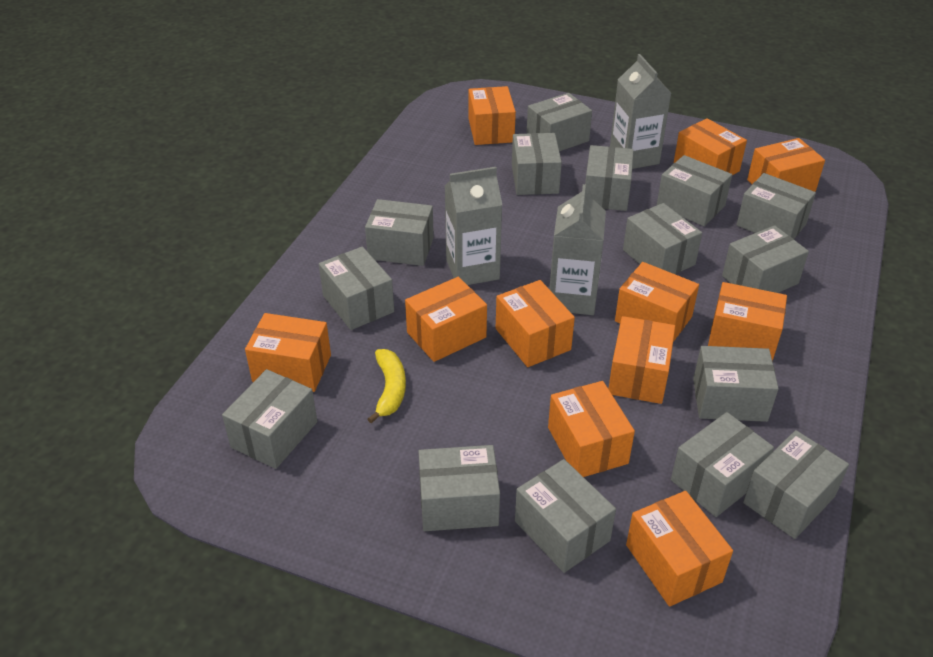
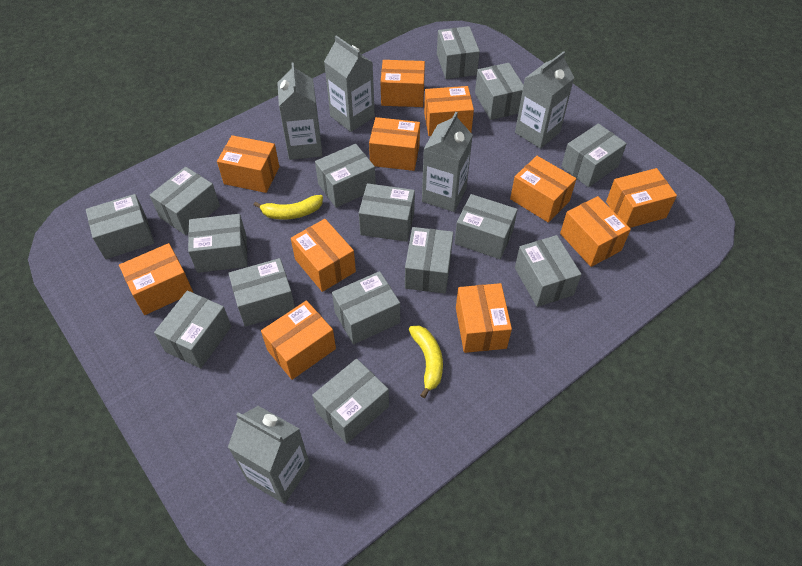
grey carton: [445,167,502,285] [550,184,606,315] [610,54,671,169] = 3 -> [228,406,310,504] [277,62,323,160] [324,35,375,132] [422,112,473,212] [515,51,574,149] = 5
yellow banana: [368,349,406,424] = 1 -> [254,195,323,220] [409,326,443,398] = 2

